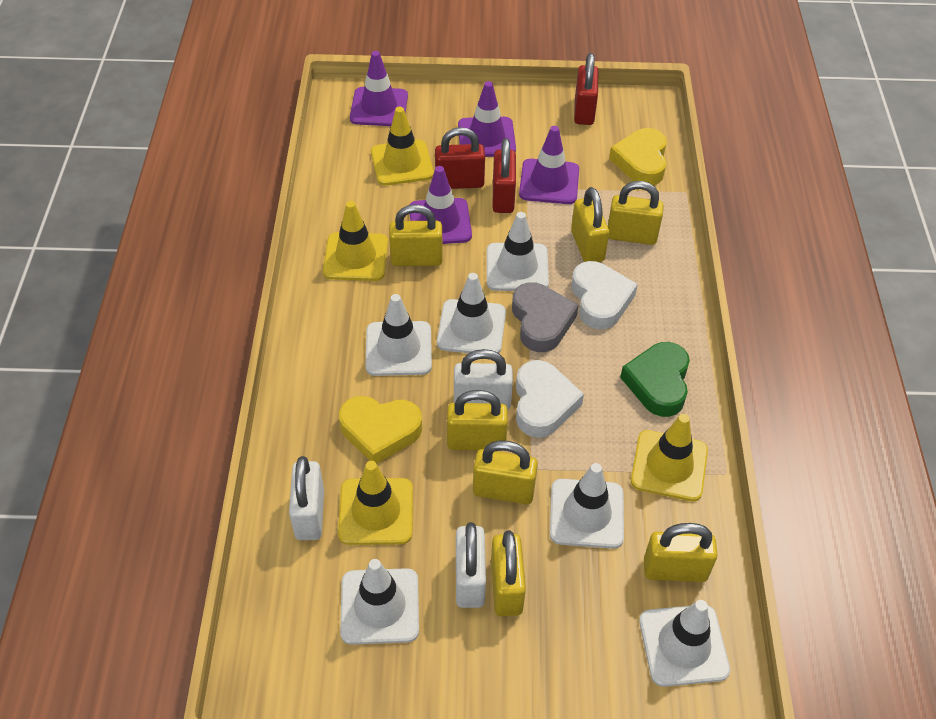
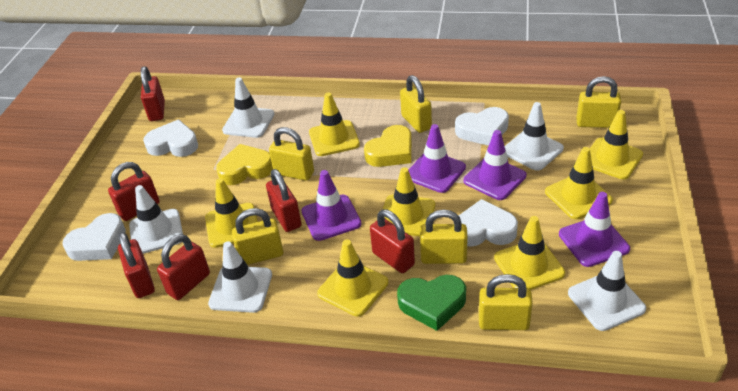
grey heart: [512,282,578,352] = 1 -> none = 0
red padlock: [435,127,485,189] [492,138,516,213] [574,53,598,125] = 3 -> [108,162,160,221] [118,232,155,298] [141,66,165,121] [157,234,210,300] [266,169,302,232] [370,209,415,273] = 6
white heart: [516,360,584,438] [572,261,638,329] = 2 -> [62,213,126,261] [143,120,198,157] [455,107,509,146] [459,199,518,247] = 4
white padlock: [289,456,324,540] [454,349,513,410] [456,522,486,608] = 3 -> none = 0
white traffic cone: [340,559,419,645] [366,294,432,376] [437,273,506,353] [487,212,549,291] [550,463,624,549] [639,600,730,687] = 6 -> [129,185,183,254] [208,241,272,313] [222,77,274,138] [505,102,564,171] [568,251,646,331] = 5
yellow padlock: [389,204,443,266] [447,390,508,451] [473,440,538,504] [491,530,526,616] [571,187,609,262] [608,181,664,245] [644,523,718,582] = 7 -> [232,208,284,265] [269,127,314,181] [400,75,432,133] [420,210,467,264] [479,274,533,330] [576,76,621,128] = 6
yellow traffic cone: [323,201,388,281] [338,461,413,545] [371,107,434,186] [631,414,708,502] = 4 -> [205,178,258,248] [309,92,360,156] [317,239,388,317] [383,167,435,236] [494,216,565,290] [545,147,613,219] [590,110,643,179] = 7

